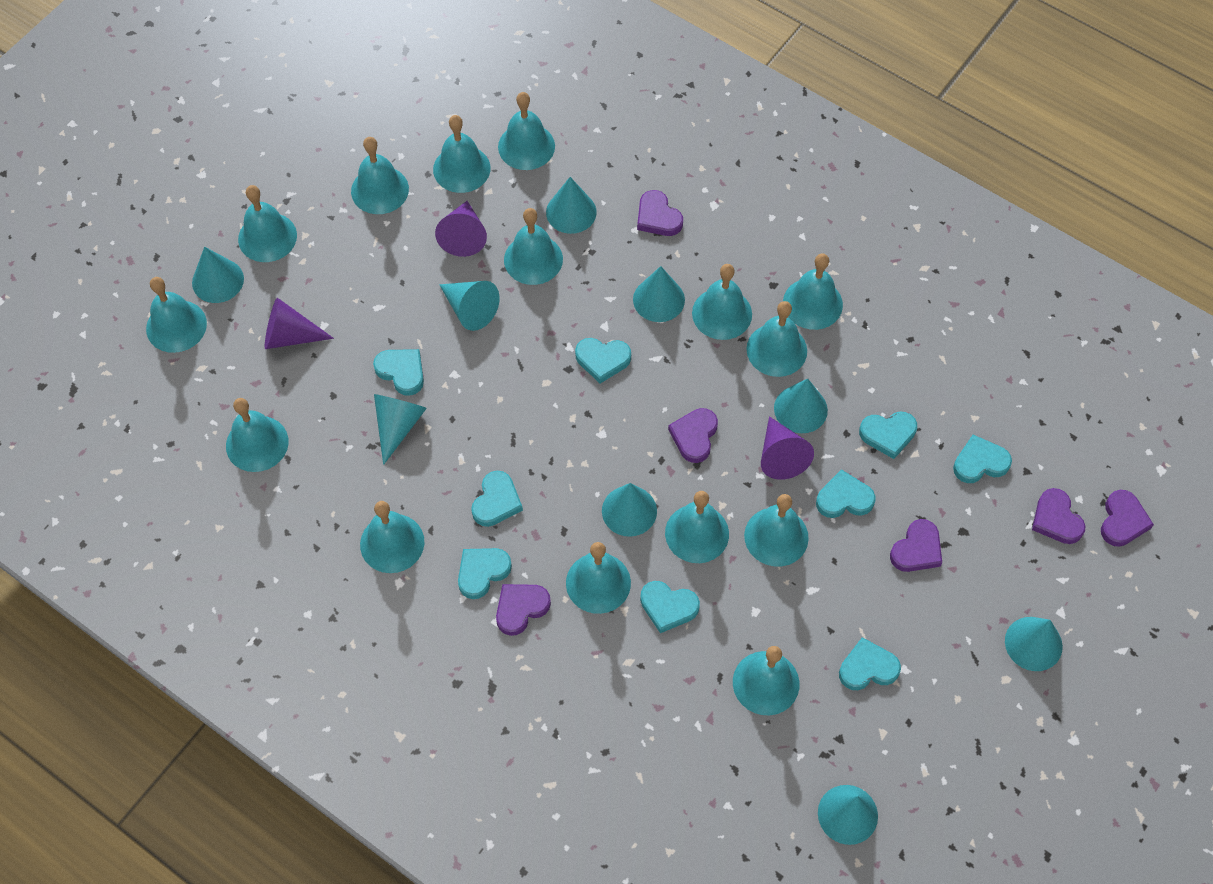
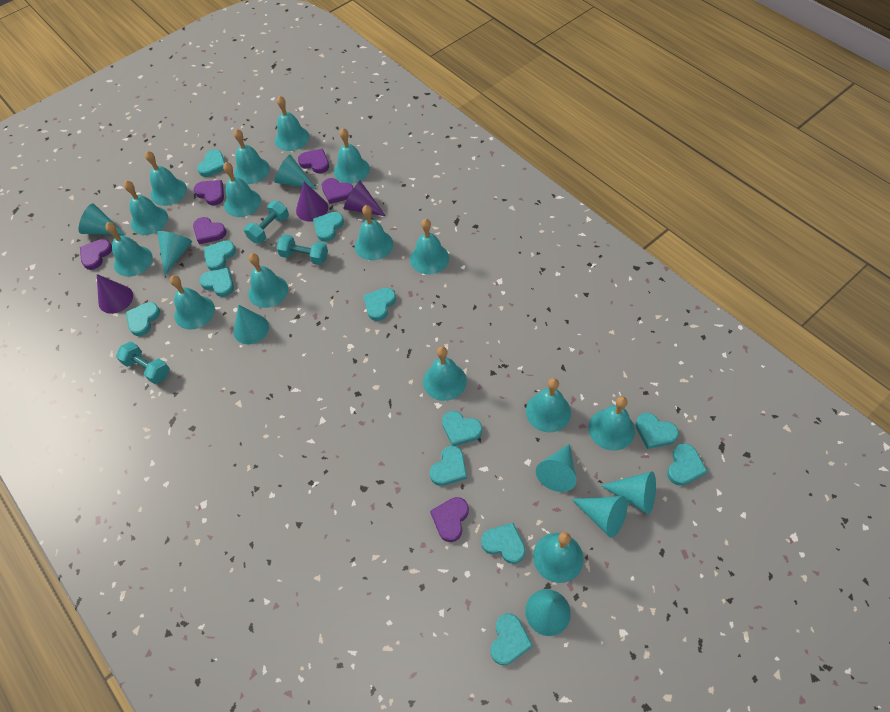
turquoise cone: [192,247,244,303] [374,394,427,465] [439,281,499,331] [546,177,597,234] [602,483,657,537] [633,266,685,322] [774,378,828,433] [818,785,878,845] [1005,617,1063,671] = 9 -> [79,203,126,235] [157,231,192,276] [233,305,269,344] [275,155,317,189] [525,589,571,636] [536,444,577,492] [572,496,628,538] [600,471,656,514] = 8
turquoise dumbbell: none = 0 -> [116,341,170,384] [244,201,289,244] [276,234,328,265] = 3
turquoise heart: [373,349,424,396] [458,548,512,599] [471,471,523,527] [575,338,631,384] [640,581,700,633] [816,469,875,518] [839,637,901,690] [859,412,917,459] [953,435,1012,483] = 9 -> [126,302,160,336] [197,150,225,177] [199,268,234,297] [204,240,236,271] [313,212,344,242] [363,288,396,321] [430,446,467,486] [442,411,482,446] [481,523,525,564] [491,613,533,665] [635,413,679,449] [667,443,708,486] = 12

